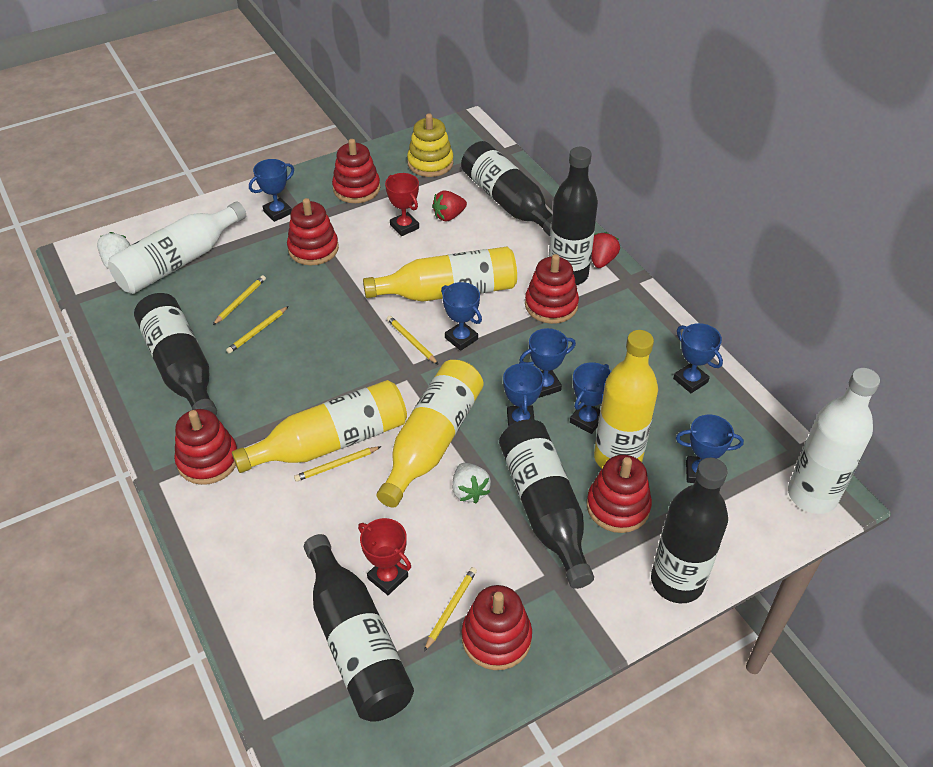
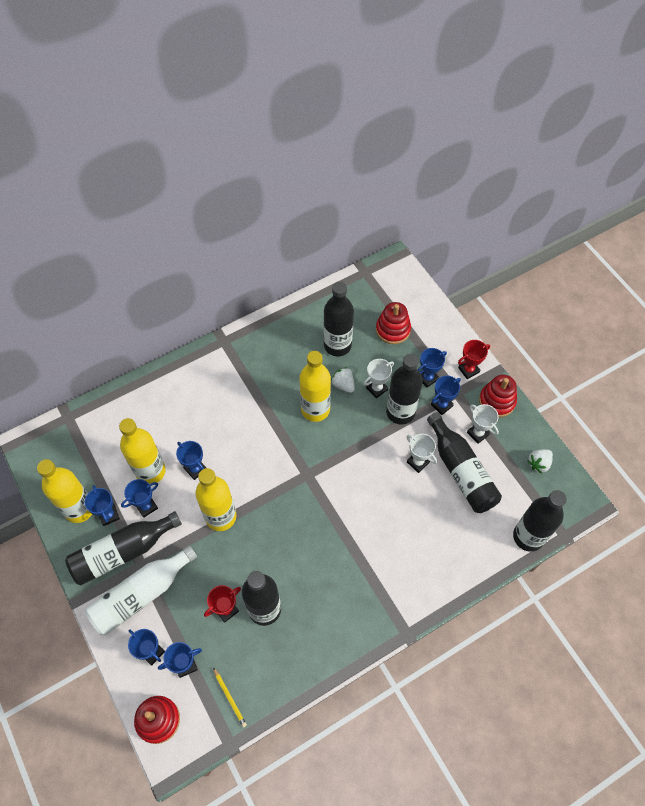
red stacking toy: [174,409,237,485] [287,198,339,265] [332,139,380,203] [461,585,532,670] [525,254,579,324] [587,455,652,533] = 6 -> [134,696,180,744] [376,302,411,344] [479,374,517,417] = 3
red strawberry: [432,190,467,221] [591,232,620,268] = 2 -> none = 0
white bottle: [108,202,246,294] [788,368,880,514] = 2 -> [85,545,197,635] = 1
white trophy: none = 0 -> [364,359,394,398] [407,434,437,473] [467,404,499,444] = 3
yellow pencil: [213,275,266,325] [226,306,289,354] [294,446,382,482] [387,316,439,365] [424,567,477,651] = 5 -> [213,668,247,727] = 1
yellow stacking toy: [407,113,454,177] = 1 -> none = 0

